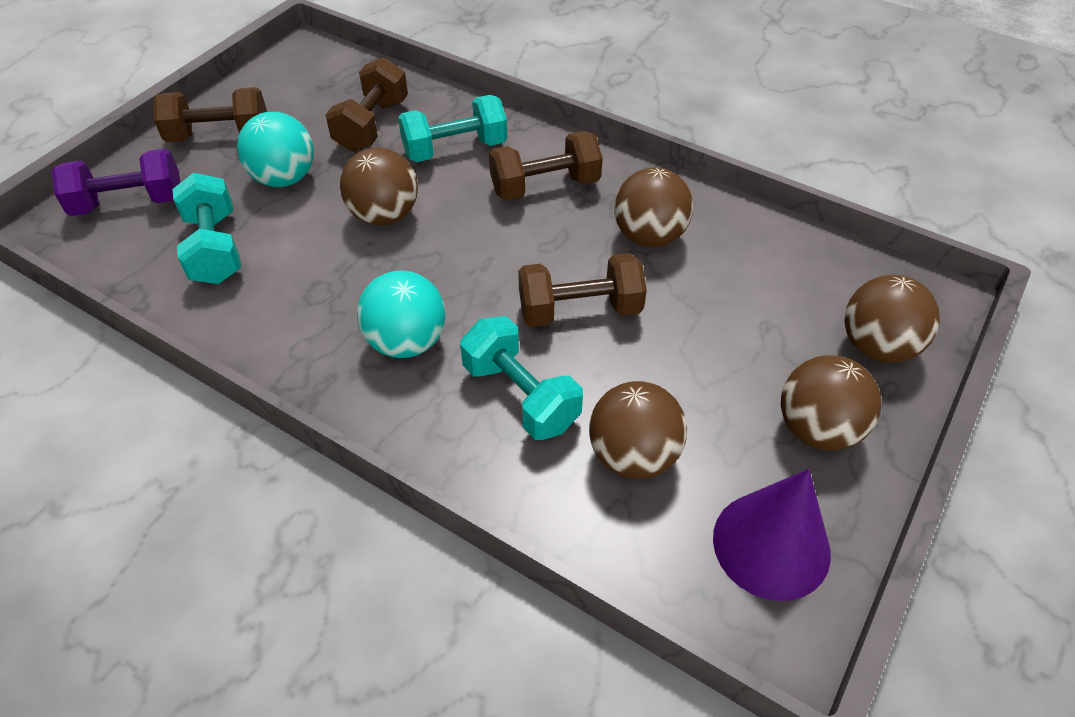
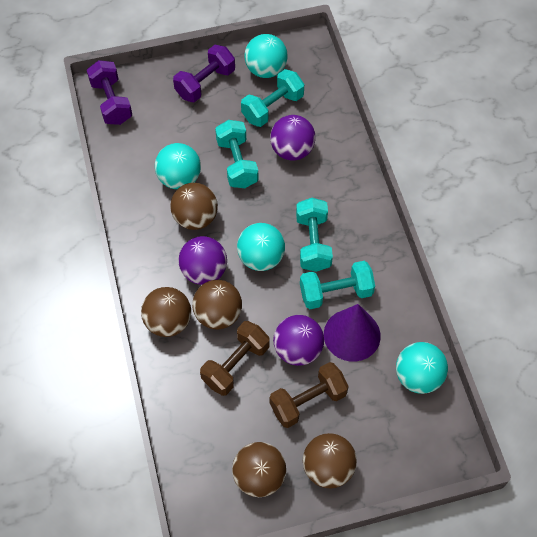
brown dumbbell: [153,87,267,142] [326,57,408,152] [489,131,603,201] [518,253,647,327] = 4 -> [200,321,270,396] [270,362,349,428] = 2
purple ball: none = 0 -> [179,236,227,285] [270,115,315,161] [273,315,324,366] = 3
purple dumbbell: [51,149,180,216] = 1 -> [87,60,132,125] [173,45,235,102] = 2
turquoise ball: [237,112,314,187] [357,270,446,358] = 2 -> [155,143,201,189] [237,223,285,271] [245,34,288,78] [396,342,448,394] = 4
turquoise dumbbell: [173,173,241,284] [398,95,507,162] [460,316,583,440] = 3 -> [215,120,258,188] [241,69,304,127] [296,198,333,272] [300,261,375,309] = 4

